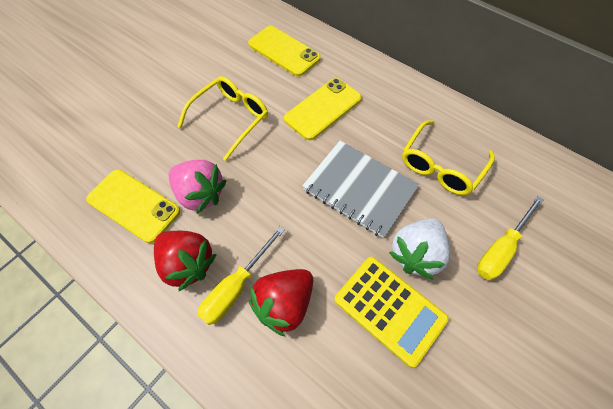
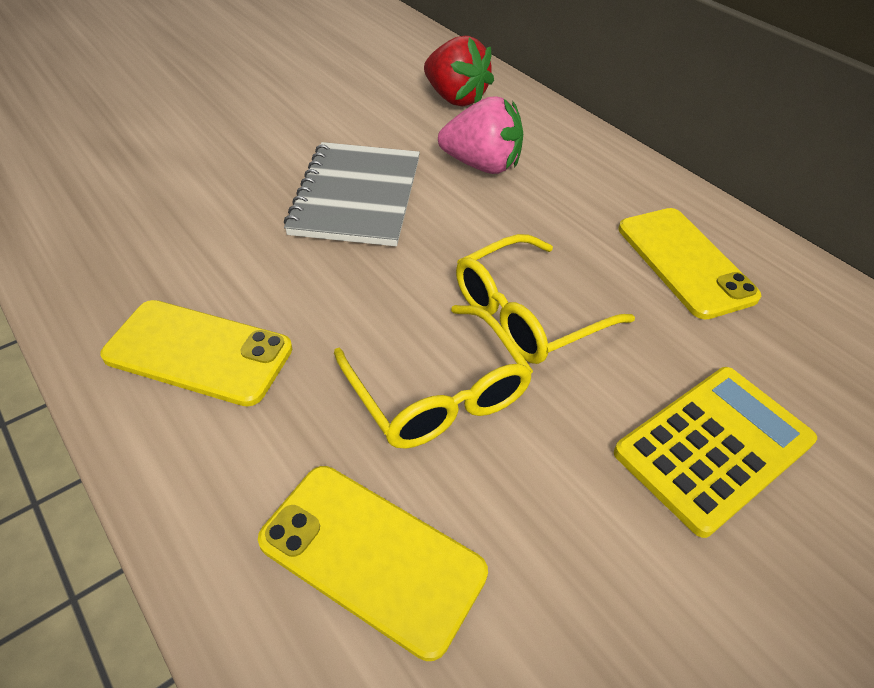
red strawberry: [154,231,216,291] [249,269,313,337] = 2 -> [424,36,494,107] = 1
white strawberry: [389,218,450,280] = 1 -> none = 0
yellow screwdriver: [198,226,285,325] [477,196,544,280] = 2 -> none = 0

